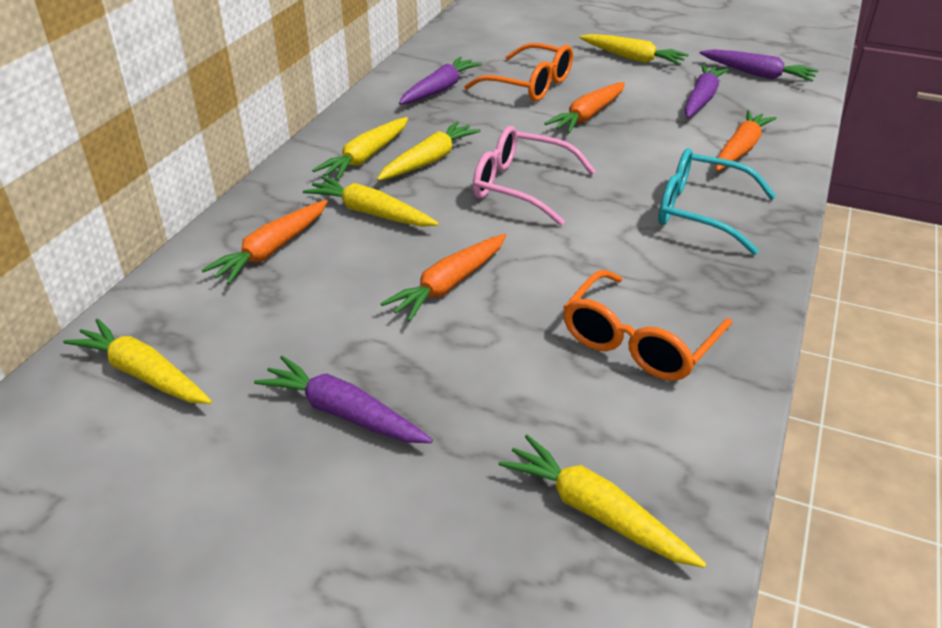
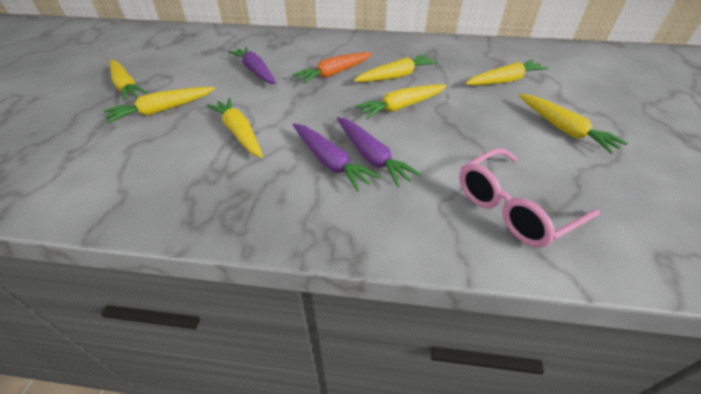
orange carrot: [201,200,328,284] [380,234,507,322] [544,82,625,133] [716,110,777,171] = 4 -> [293,52,372,84] = 1
orange glasses: [464,43,573,101] [563,270,732,381] = 2 -> none = 0
purple carrot: [254,356,433,443] [399,57,482,105] [684,64,729,118] [699,49,819,82] = 4 -> [228,47,276,84] [293,123,380,192] [337,117,422,187] = 3
turquoise glasses: [658,148,776,255] = 1 -> none = 0
yellow carrot: [63,319,212,404] [303,176,439,227] [312,117,408,180] [377,121,481,181] [498,435,706,568] [579,34,689,65] = 6 -> [104,87,215,124] [110,60,148,101] [207,98,263,158] [354,55,438,82] [355,84,447,119] [465,60,548,85] [519,94,628,154] = 7

